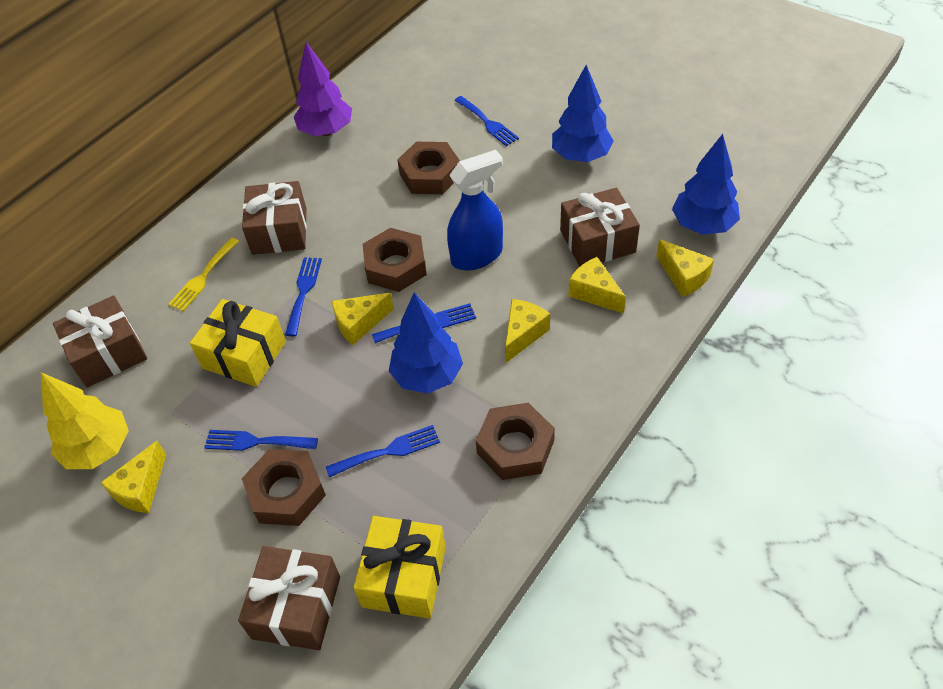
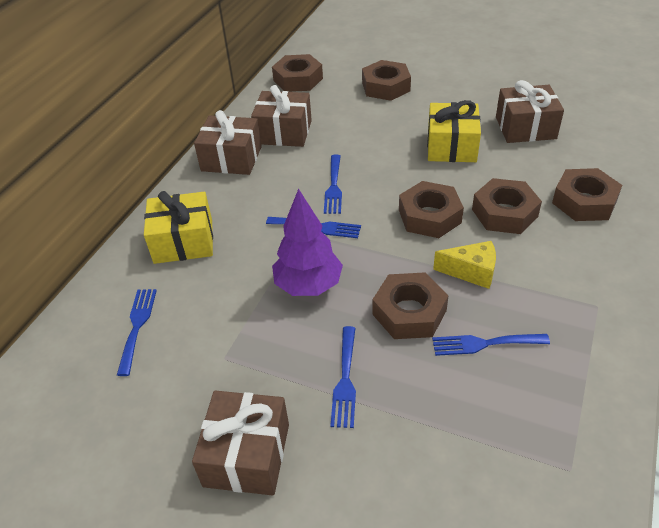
blue spray bottle: [447,150,503,270] = 1 -> none = 0
blue tree: [389,292,463,394] [552,65,614,162] [672,134,740,235] = 3 -> none = 0
brown nut: [241,449,326,526] [363,228,427,292] [397,142,460,194] [476,403,555,480] = 4 -> [272,54,323,92] [362,60,411,101] [373,272,449,339] [399,181,464,238] [472,178,542,234] [552,168,622,221] = 6
yellow cheese: [101,441,166,513] [332,293,394,345] [505,299,550,363] [568,257,626,314] [656,239,714,297] = 5 -> [433,241,496,289] = 1
yellow fork: [168,238,239,312] = 1 -> none = 0
yellow tree: [41,372,129,469] = 1 -> none = 0

